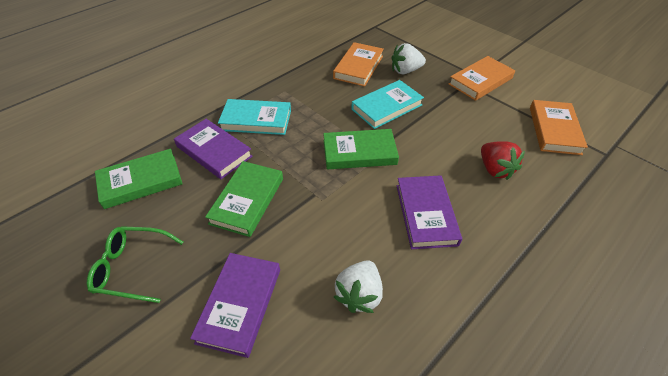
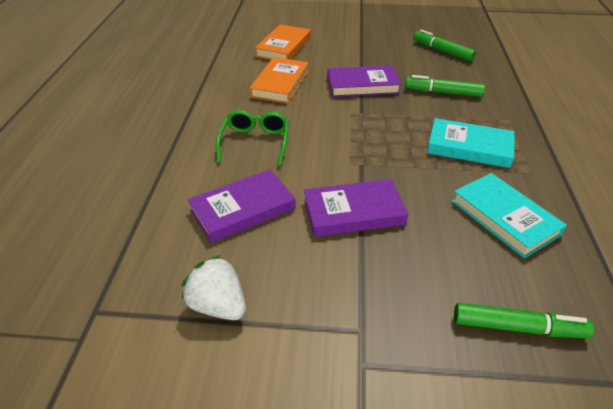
green book: [95,149,183,209] [205,161,283,237] [323,129,399,169] = 3 -> none = 0
green marker: none = 0 -> [405,75,485,97] [413,30,476,61] [454,303,594,339] = 3
orange book: [333,42,384,87] [449,56,515,101] [530,100,588,155] = 3 -> [249,57,309,104] [255,24,311,60] = 2
red strawberry: [481,141,525,180] = 1 -> none = 0
white strawberry: [334,260,383,313] [391,43,426,74] = 2 -> [182,255,246,320] = 1

